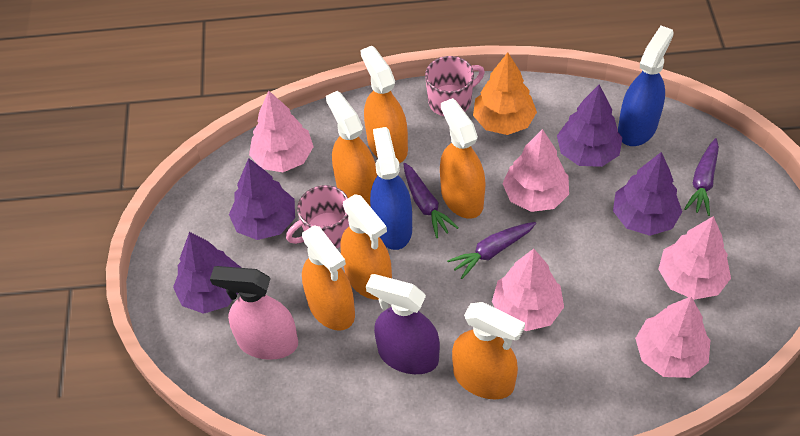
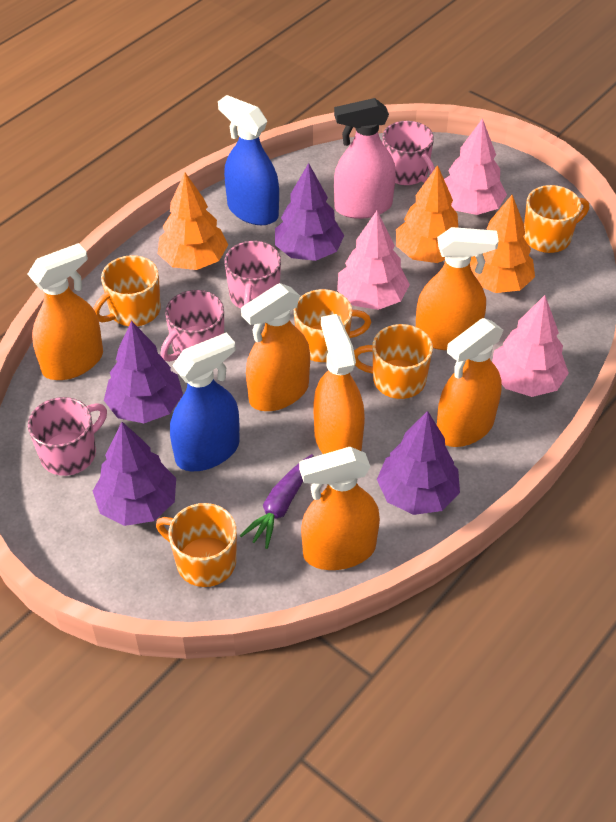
orange mug: none = 0 -> [93,255,161,326] [156,503,237,587] [294,289,371,362] [354,324,433,399] [523,185,589,253] = 5
orange tree: [473,52,537,135] = 1 -> [158,172,228,270] [396,165,459,263] [470,195,535,293] = 3
pink mug: [286,185,349,248] [425,56,485,116] = 2 -> [28,397,107,476] [161,290,224,362] [224,241,281,309] [382,121,435,185] = 4
pink tree: [249,91,314,172] [492,249,564,331] [502,129,569,212] [635,297,710,378] [658,216,731,300] = 5 -> [337,211,410,310] [444,118,507,215] [492,295,569,397] = 3
purple carrot: [403,163,459,238] [447,222,536,279] [684,138,719,216] = 3 -> [240,454,314,549] = 1
purple spray bottle: [366,274,440,374] = 1 -> none = 0

